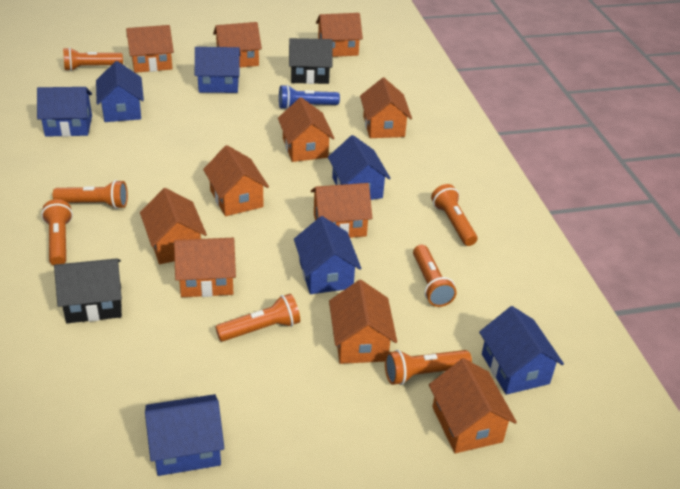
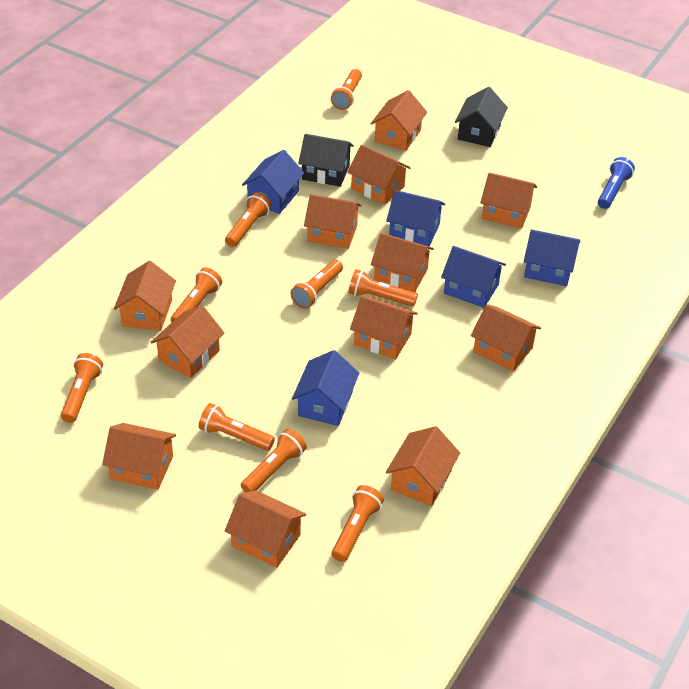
blue house: [37,87,92,137] [96,61,144,122] [145,394,224,476] [195,47,241,93] [294,216,361,294] [328,135,391,200] [479,306,564,395] = 7 -> [242,150,304,214] [292,350,359,426] [386,190,445,247] [441,246,506,308] [524,229,580,286] = 5
orange flashlight: [41,199,73,266] [53,180,128,209] [63,47,123,71] [215,294,300,342] [385,350,472,385] [413,245,457,307] [431,184,478,246] = 7 -> [61,353,103,423] [171,267,222,322] [199,403,275,451] [225,192,272,247] [241,429,307,492] [291,260,343,309] [331,69,362,110] [332,485,384,562] [348,269,418,307] = 9
orange house: [126,25,174,73] [140,188,207,264] [174,238,236,297] [203,145,269,216] [213,22,262,68] [278,97,335,162] [311,183,373,238] [316,13,363,57] [329,280,397,364] [360,78,412,138] [429,358,517,453] = 11 -> [102,423,176,490] [114,261,176,331] [151,305,224,378] [225,490,306,568] [304,194,362,249] [347,145,411,205] [350,296,418,359] [371,90,427,151] [371,233,434,292] [386,426,460,506] [471,304,541,371] [480,173,537,229] = 12

